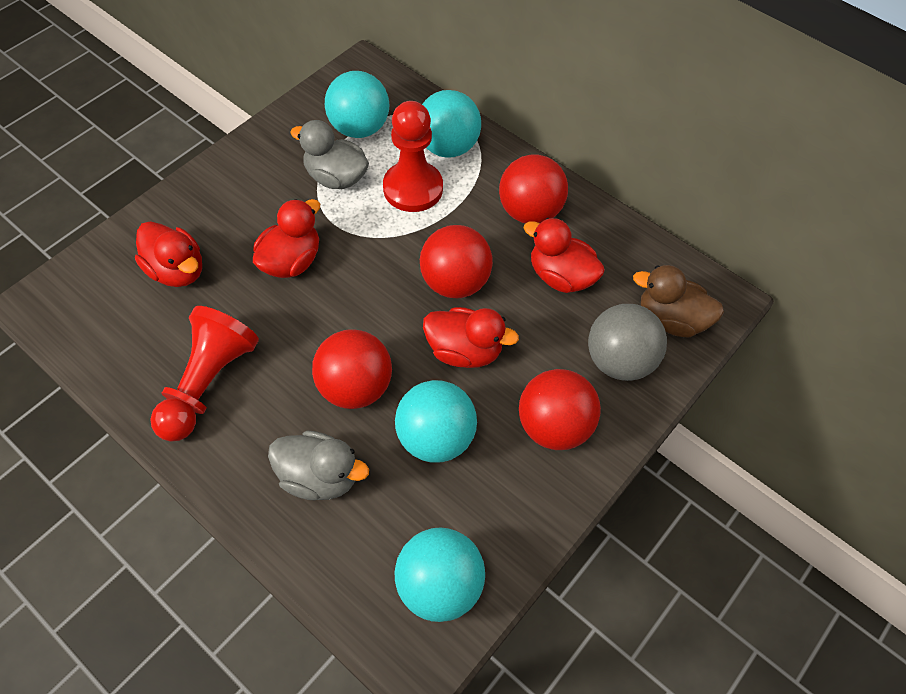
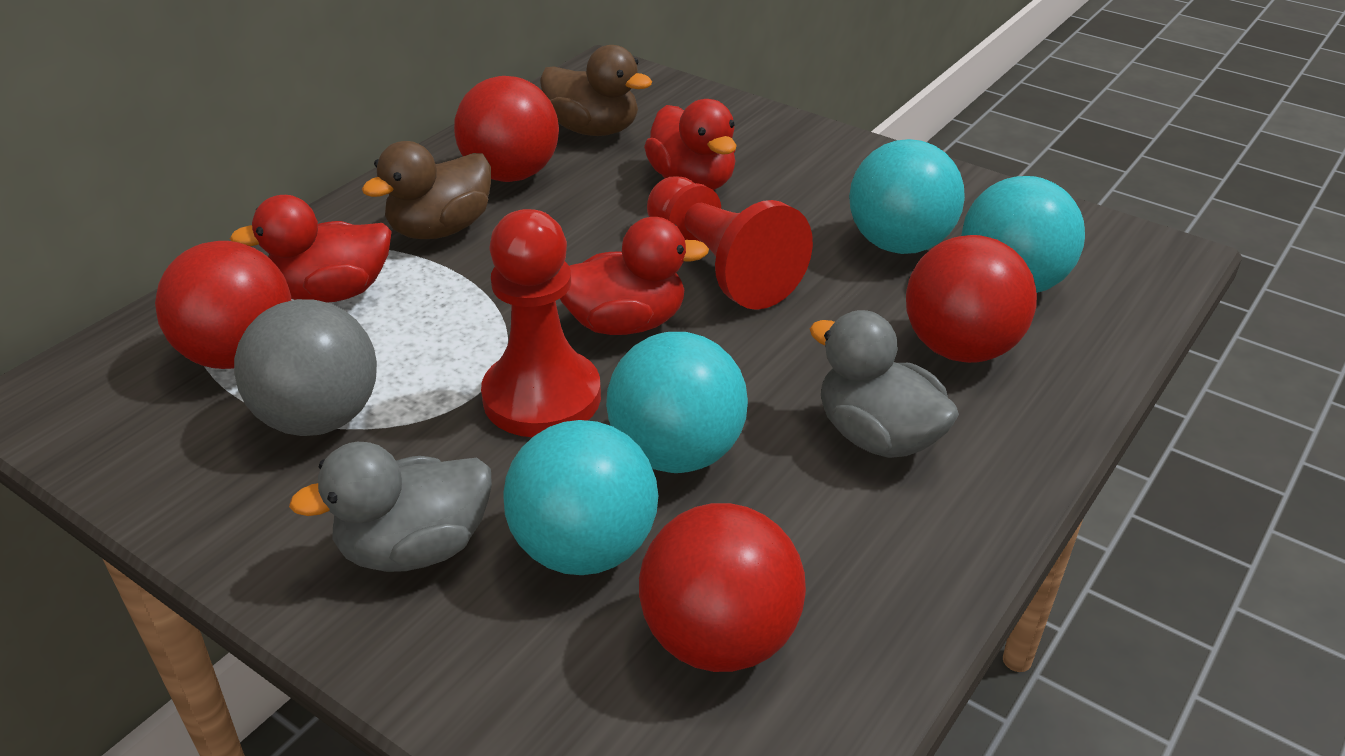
brown duck: [633,265,724,338] = 1 -> [362,141,491,239] [540,45,652,136] = 2
red duck: [135,221,202,287] [253,199,320,278] [423,307,519,368] [524,218,605,293] = 4 -> [230,195,392,303] [560,217,709,335] [644,99,737,190] = 3

